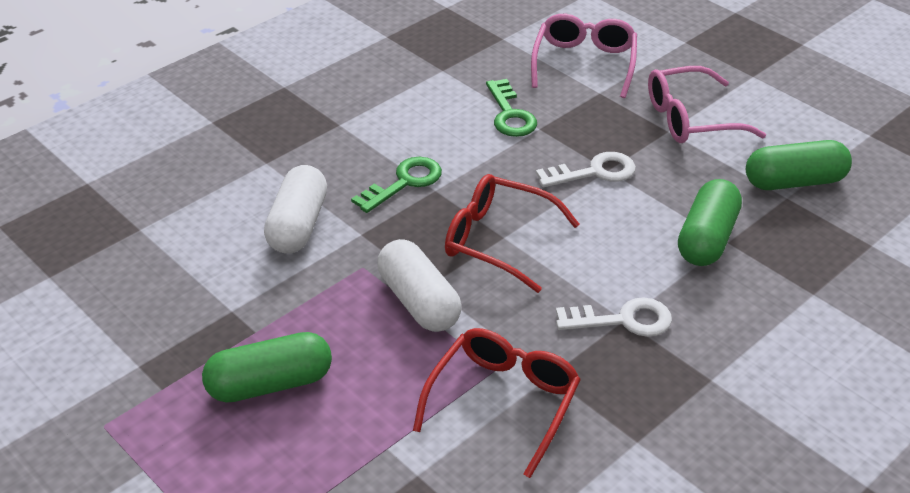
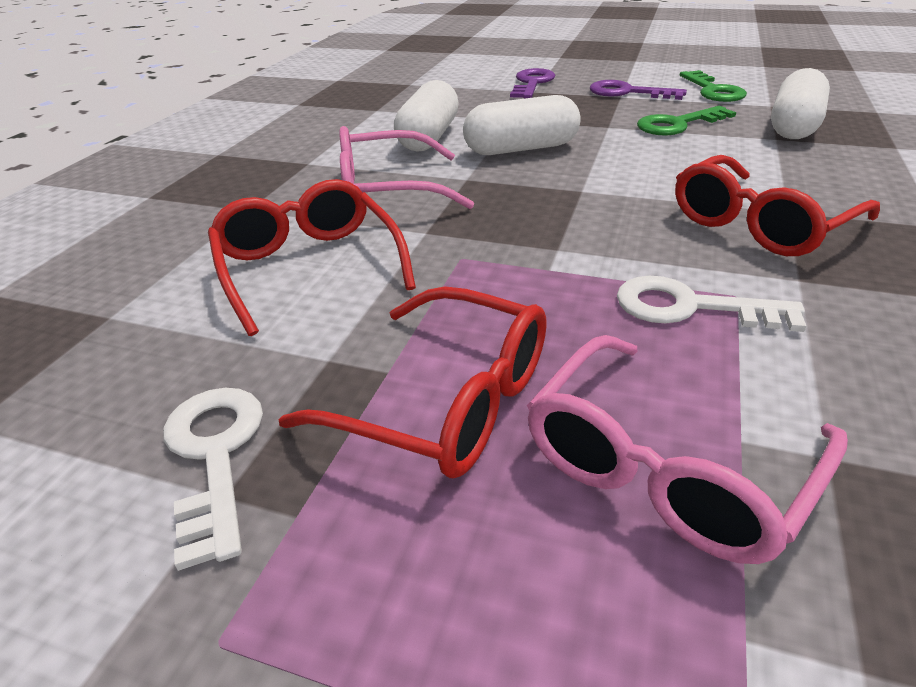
green capsule: [202,332,332,403] [678,179,742,266] [746,140,852,190] = 3 -> none = 0
purple key: none = 0 -> [510,68,555,98] [590,80,687,100] = 2
red glasses: [413,328,581,478] [445,174,580,293] = 2 -> [208,179,416,336] [278,286,547,478] [675,155,880,256] = 3
white capsule: [264,165,327,254] [377,239,461,332] = 2 -> [394,80,459,152] [463,95,581,155] [771,68,830,139] = 3

